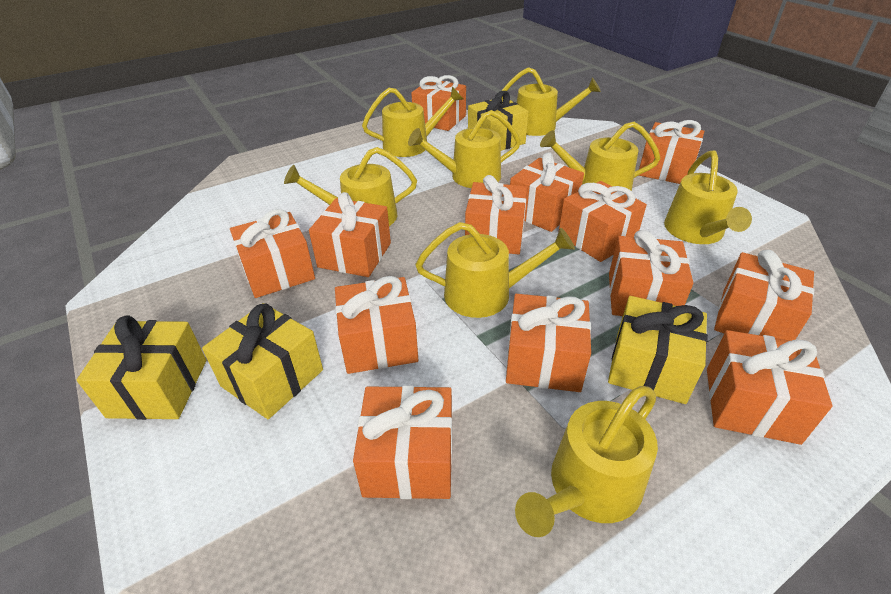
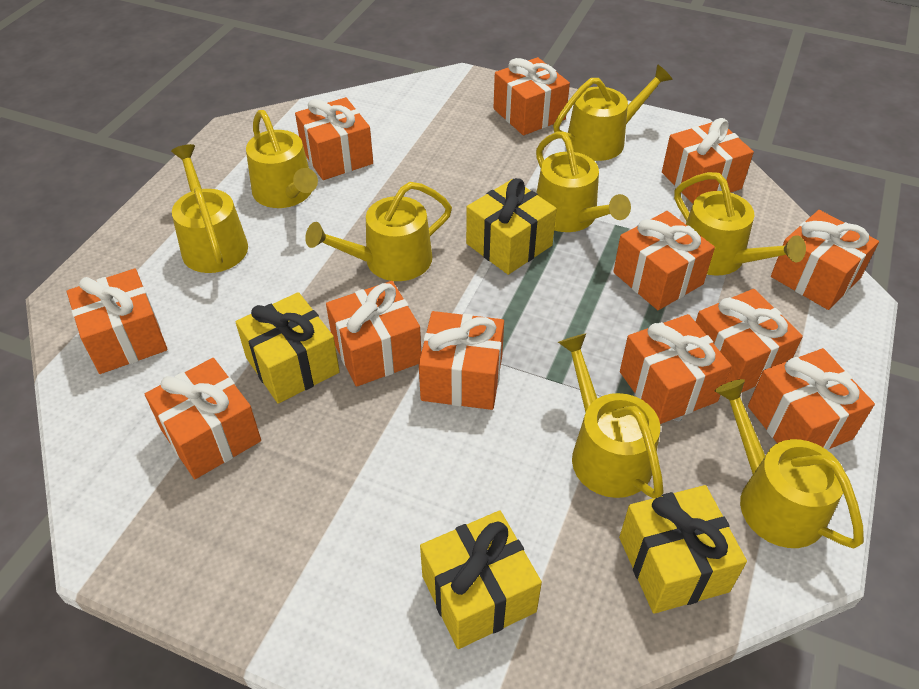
orange gift: [230,209,315,298] [309,192,391,277] [335,276,418,374] [353,385,452,499] [411,75,466,131] [465,175,527,254] [506,294,591,392] [510,152,584,232] [559,181,647,262] [609,230,693,316] [638,120,704,184] [707,330,832,445] [714,250,814,341] = 13 -> [67,269,167,374] [145,358,261,479] [295,97,373,180] [326,281,421,387] [419,311,504,410] [494,57,570,135] [613,211,715,310] [620,314,732,424] [662,118,754,204] [696,289,803,393] [748,348,875,450] [771,210,879,310] = 12

